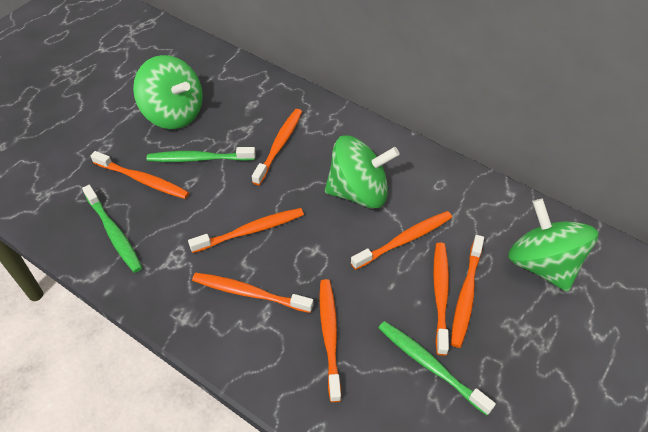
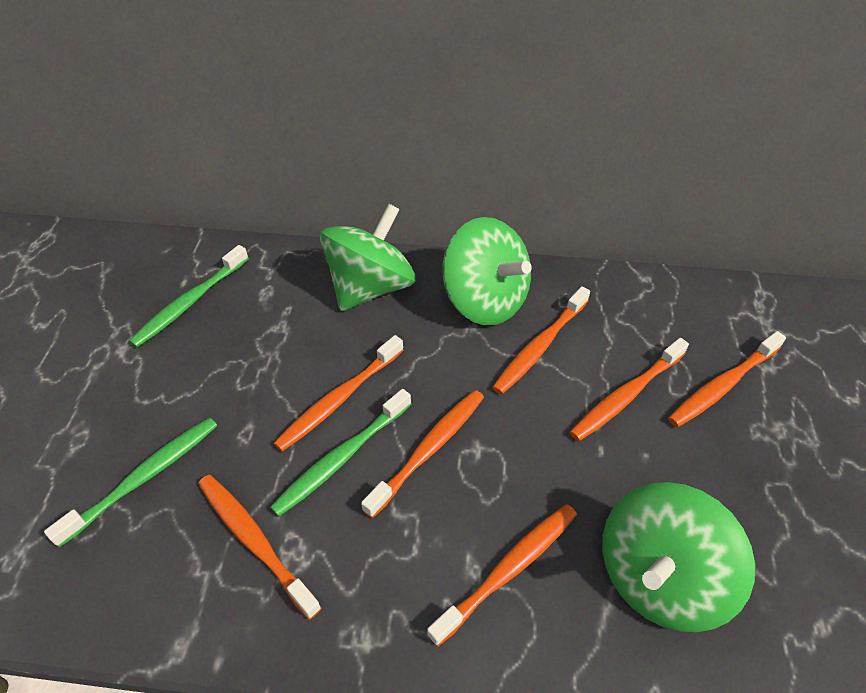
orange toothbrush: [91,151,189,199] [188,208,304,253] [192,272,313,313] [252,109,302,185] [319,279,341,402] [351,211,452,270] [433,242,449,356] [451,235,484,348] = 8 -> [198,475,322,619] [274,335,404,452] [361,390,484,518] [427,504,577,646] [492,286,590,395] [570,338,689,441] [668,331,786,427] = 7

